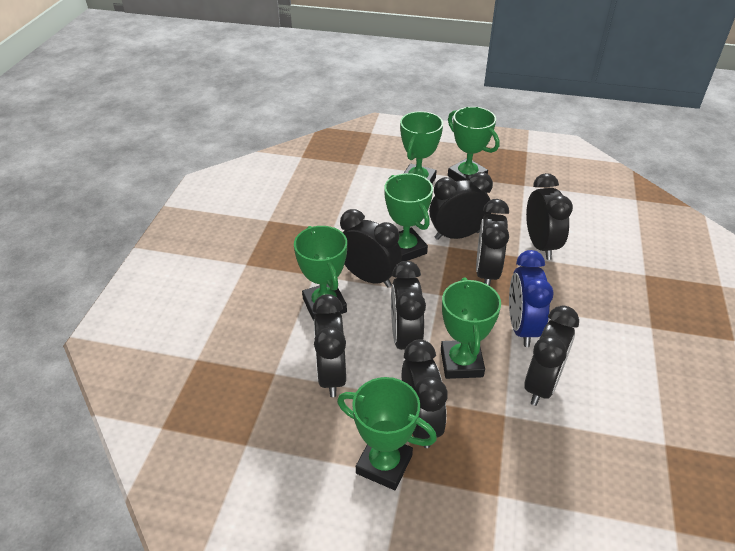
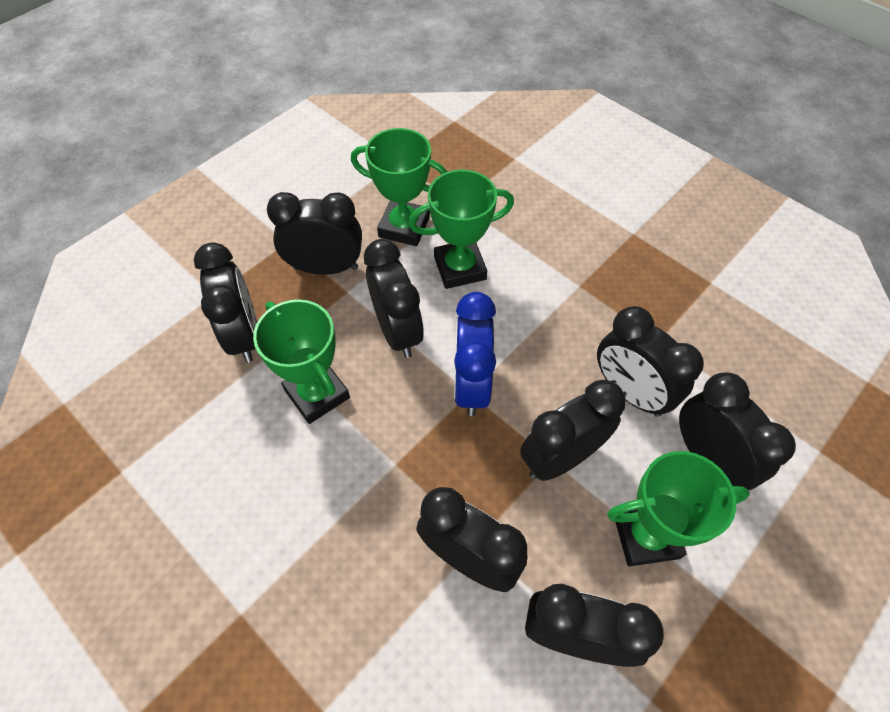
green trophy: [294,226,347,321] [337,377,437,490] [384,173,433,262] [400,111,443,183] [441,278,501,379] [448,107,500,181] = 6 -> [253,299,350,424] [351,128,447,246] [408,169,514,289] [607,451,750,566] = 4

